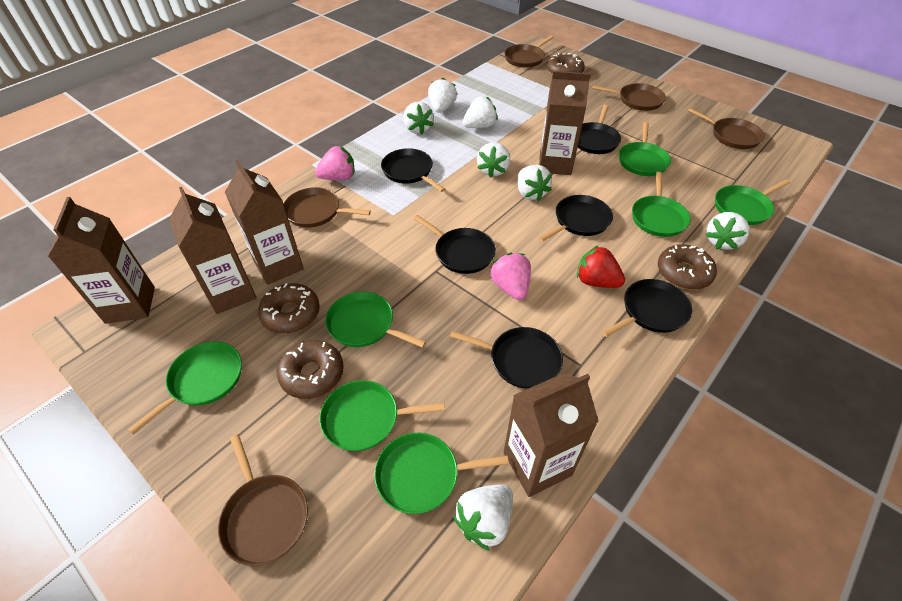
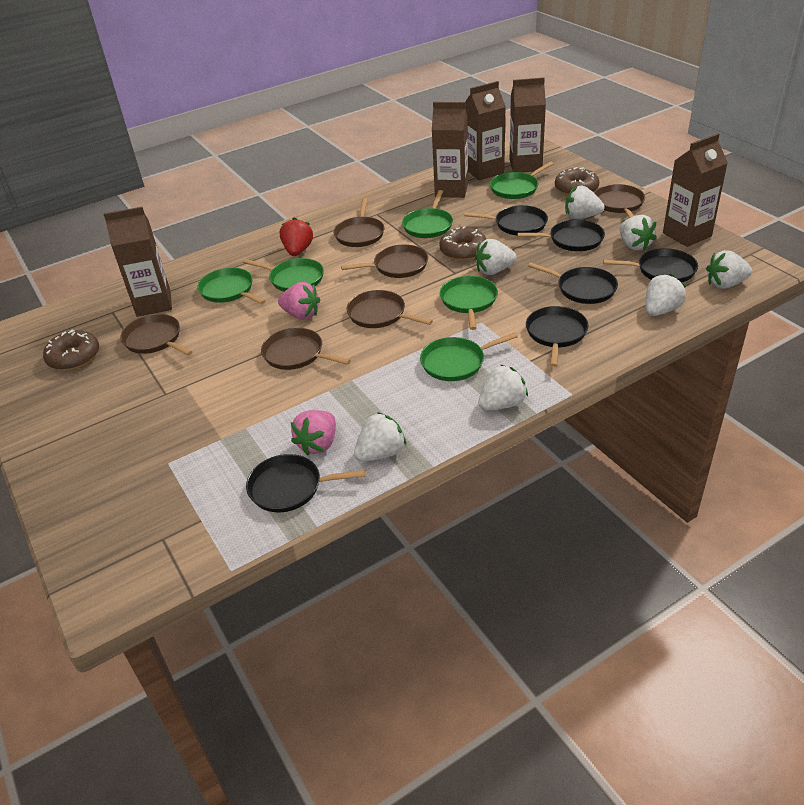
brown donut: [258,283,320,334] [277,340,344,399] [547,53,585,75] [658,244,717,290] = 4 -> [43,330,99,370] [440,226,486,261] [555,167,599,196] = 3
brown pan: [218,434,308,566] [284,187,371,228] [504,35,554,68] [592,83,666,111] [688,108,765,149] = 5 -> [120,314,192,356] [261,328,351,370] [333,198,384,247] [341,244,428,278] [347,290,433,328] [594,184,645,218] = 6
green pan: [128,341,242,435] [320,380,445,451] [325,292,426,348] [374,433,509,514] [619,122,671,176] [632,172,690,237] [715,179,790,225] = 7 -> [198,268,265,304] [243,258,324,292] [402,190,453,238] [420,333,518,381] [440,276,498,330] [490,162,554,199] = 6

